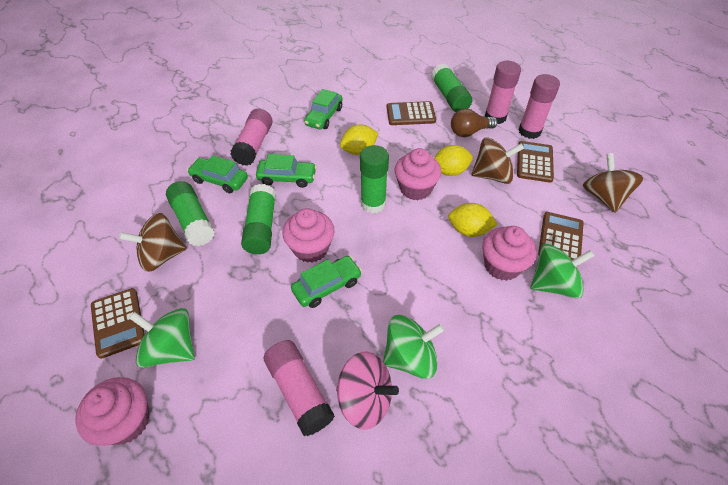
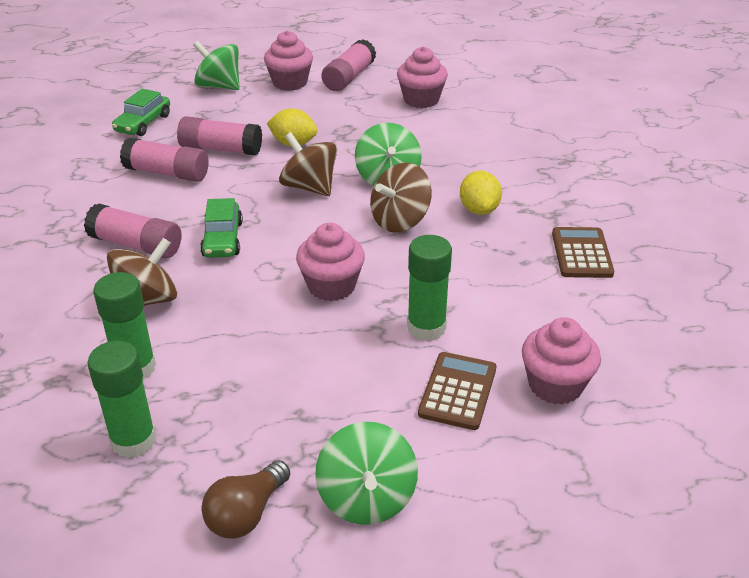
brown calculator: [91,288,145,359] [387,101,436,125] [517,141,554,182] [538,212,584,260] = 4 -> [418,352,496,430] [552,227,614,278] = 2
green car: [187,155,248,193] [256,154,317,188] [291,256,362,308] [304,89,343,129] = 4 -> [112,89,170,136] [200,198,243,258] = 2
green glue stick: [166,181,215,246] [241,184,276,254] [360,145,389,213] [431,64,472,112] = 4 -> [87,341,156,458] [93,272,156,380] [407,235,452,341] = 3
pink spinning top: [336,352,399,430] = 1 -> none = 0
yellow lemon: [340,124,378,155] [434,145,473,176] [448,203,498,237] = 3 -> [267,108,317,146] [460,171,502,215] = 2

